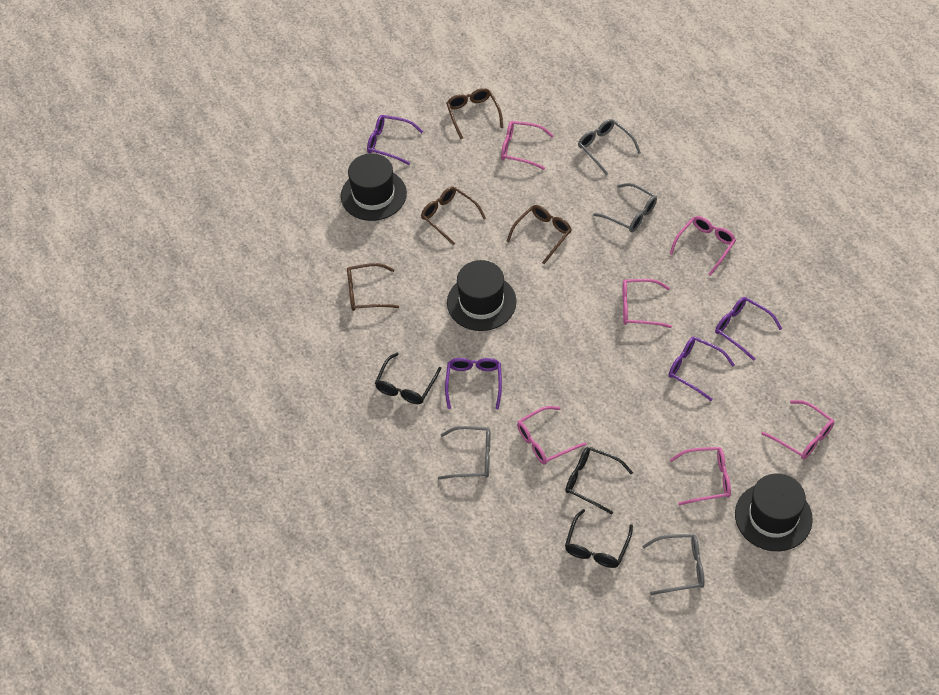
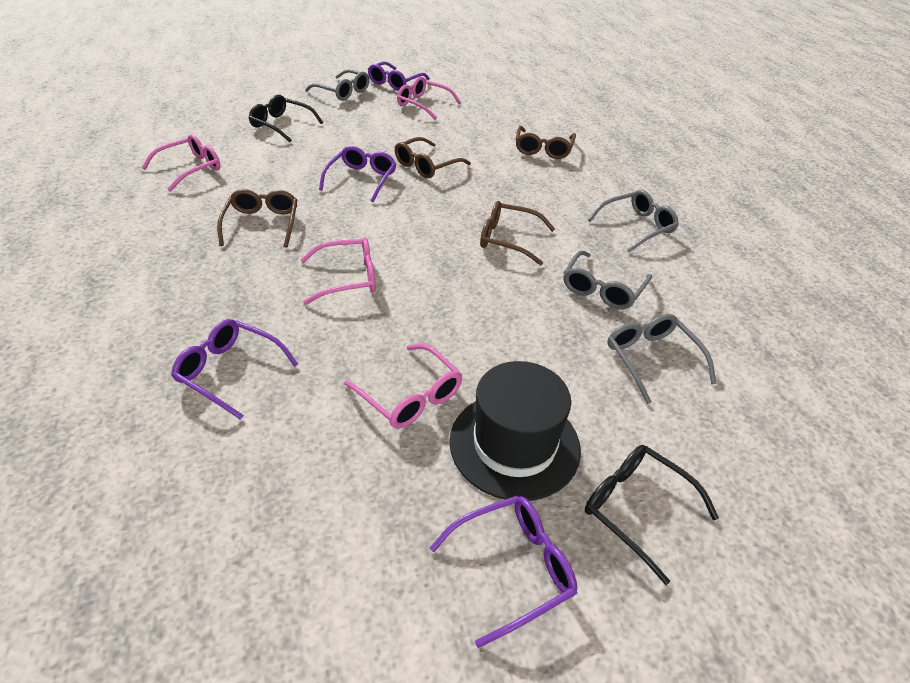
black glasses: [375,353,442,404] [565,447,633,514] [565,509,633,568] = 3 -> [249,95,323,142] [585,445,719,585] = 2
black hat: [341,153,407,221] [447,260,516,331] [735,473,813,551] = 3 -> [449,361,581,501] = 1
pink glasses: [501,121,554,170] [517,406,587,464] [622,279,672,328] [670,216,736,276] [670,447,731,505] [761,400,834,459] = 6 -> [141,134,221,192] [301,237,376,305] [344,344,463,428] [397,77,461,120] = 4

